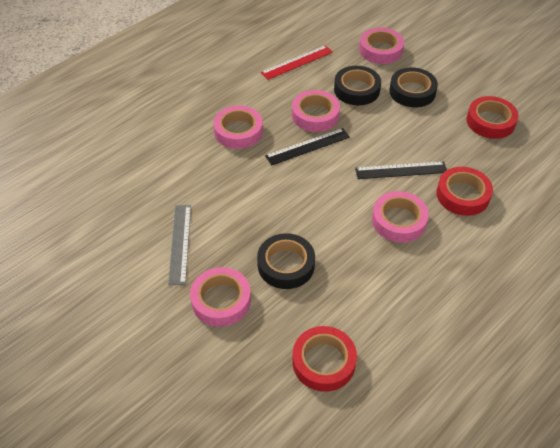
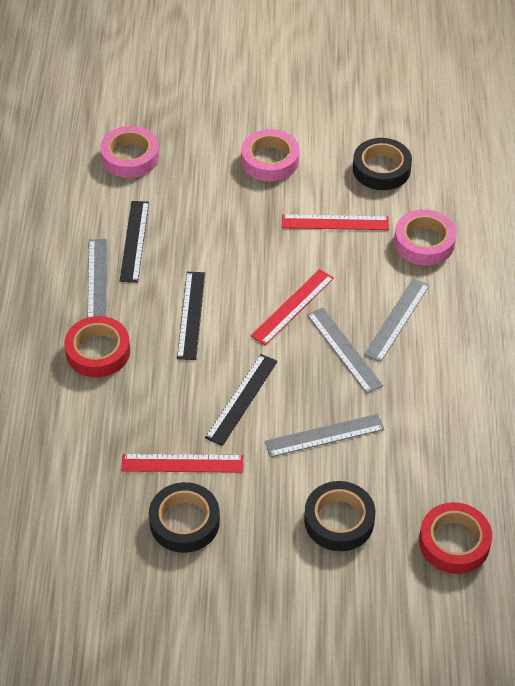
black ruler: [265,128,350,166] [355,161,447,179] = 2 -> [120,201,149,283] [177,272,205,360] [205,354,278,446] = 3
grey ruler: [168,205,191,285] = 1 -> [87,239,107,318] [265,414,385,457] [307,307,383,394] [364,278,430,362] = 4
pink tape: [190,267,251,327] [213,106,263,149] [292,90,340,132] [359,27,404,64] [372,191,429,243] = 5 -> [100,126,159,178] [241,129,299,181] [394,209,456,265] = 3
red ruler: [261,45,333,80] = 1 -> [121,454,244,473] [251,269,334,345] [282,214,389,230] = 3
red tape: [292,326,357,392] [436,167,493,216] [466,96,519,139] = 3 -> [64,316,130,378] [419,502,492,574] = 2

